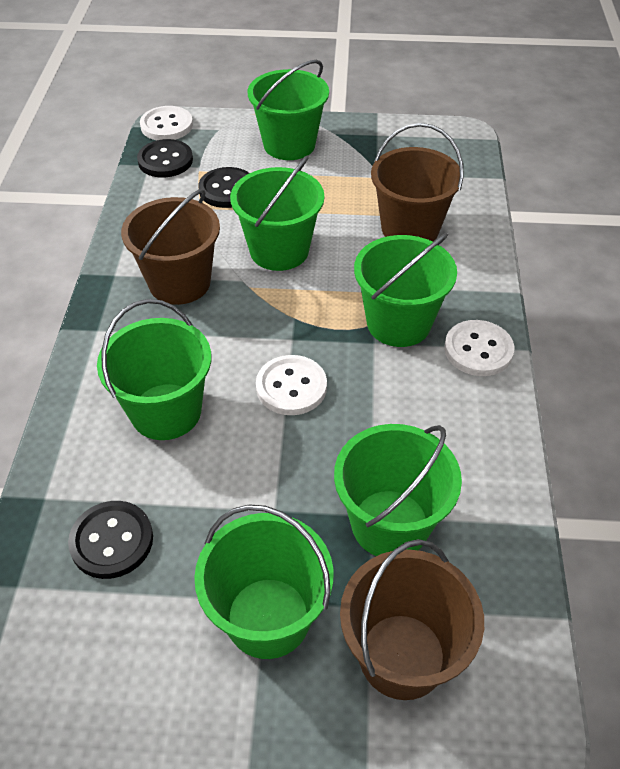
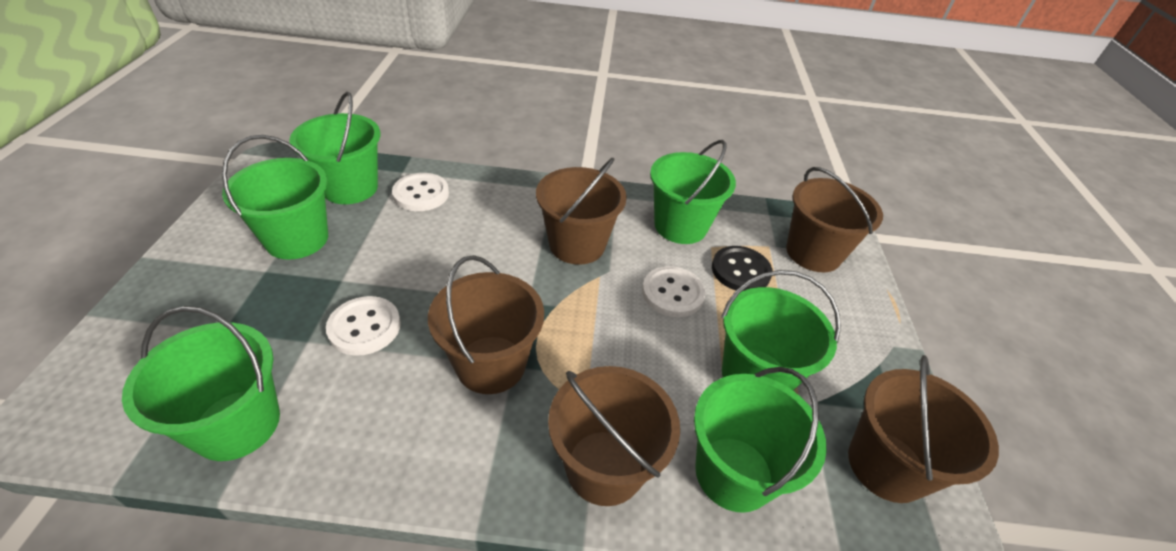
black button: [68,501,153,579] [137,139,193,177] [198,167,249,208] = 3 -> [712,246,772,291] = 1
brown bucket: [121,189,220,305] [340,539,484,700] [371,123,464,242] = 3 -> [428,255,544,394] [536,158,627,265] [548,366,680,506] [786,167,883,272] [848,355,999,503] = 5

